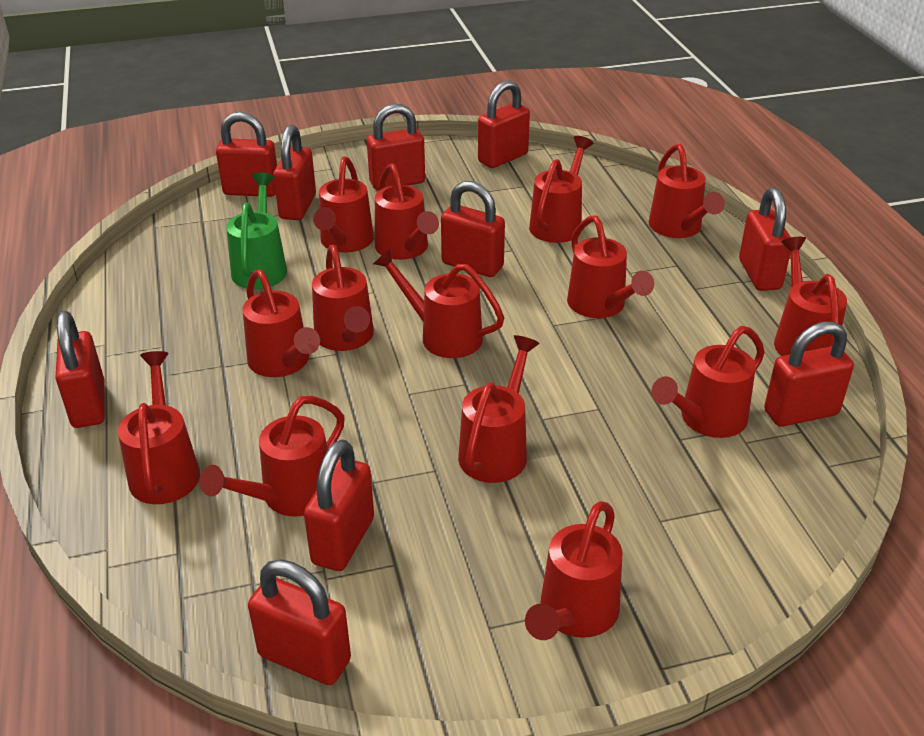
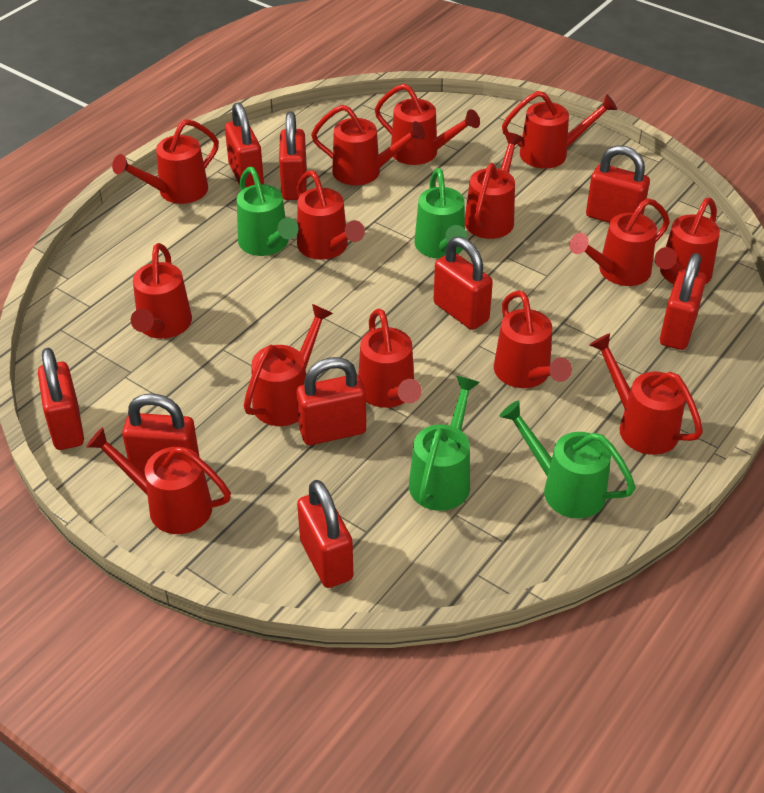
green watering can: [226,173,287,289] = 1 -> [237,167,298,256] [409,376,480,511] [414,168,467,259] [500,401,636,518] = 4
red padlock: [55,311,105,428] [216,112,277,197] [248,560,351,685] [273,125,316,220] [304,439,374,571] [367,104,425,191] [441,181,505,277] [478,80,530,168] [739,187,791,291] [764,322,854,427] = 10 -> [38,348,84,450] [122,393,199,473] [225,102,264,187] [279,112,307,200] [296,357,366,445] [297,480,353,588] [433,237,493,330] [586,145,650,223] [660,253,706,350] = 9

